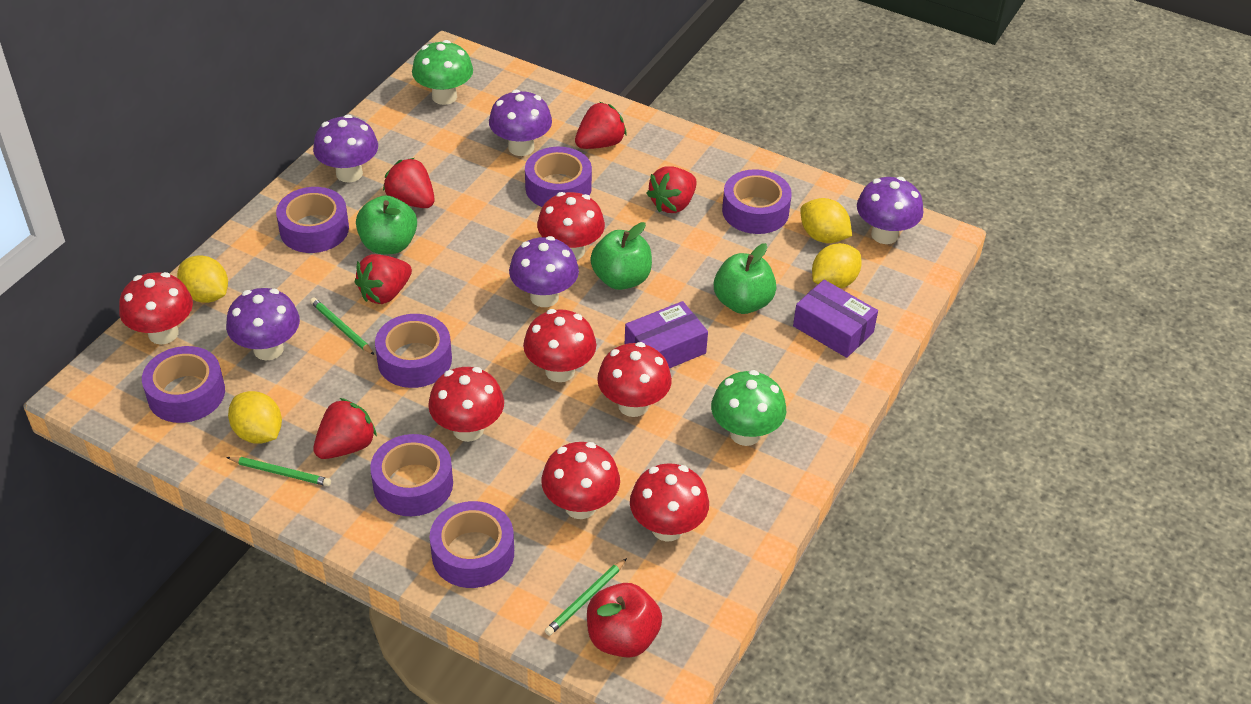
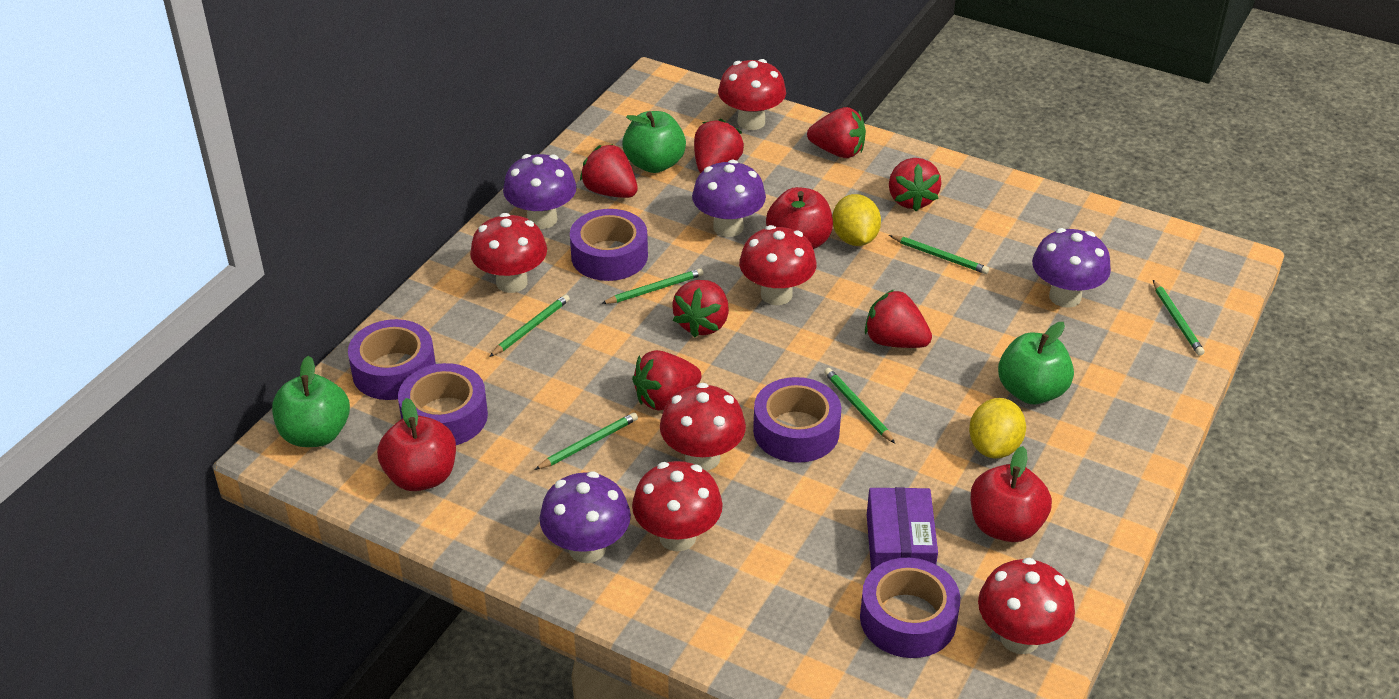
green mushroom: [412,40,473,105] [711,370,786,446] = 2 -> none = 0
green pencil: [226,457,331,486] [310,297,374,355] [545,558,627,636] = 3 -> [489,294,570,357] [534,412,638,470] [601,268,704,304] [824,368,895,444] [889,235,989,274] [1153,280,1205,356] = 6
purple box: [625,301,708,368] [793,280,878,358] = 2 -> [867,487,938,571] = 1
purple mushroom: [226,288,300,361] [313,115,378,183] [489,90,552,156] [509,236,579,307] [857,177,923,244] = 5 -> [503,154,577,229] [540,471,631,563] [692,160,766,237] [1032,228,1111,308] = 4
purple tape: [142,346,225,423] [276,187,349,253] [370,434,453,516] [375,314,452,388] [430,501,514,588] [525,147,592,207] [722,169,792,234] = 7 -> [348,319,436,400] [398,363,488,445] [570,209,648,281] [753,377,841,463] [860,558,960,658] = 5
red apple: [587,583,662,658] = 1 -> [377,398,456,491] [766,187,833,249] [970,446,1052,542] = 3
red mushroom: [119,272,193,344] [428,367,504,442] [523,309,596,382] [537,192,605,260] [541,442,620,519] [597,342,672,417] [630,463,709,542] = 7 -> [470,213,547,293] [632,461,723,551] [660,383,746,471] [718,59,786,130] [739,225,817,305] [978,558,1075,654] = 6
red strawberry: [313,398,377,459] [355,254,412,304] [383,158,435,208] [575,102,627,149] [646,167,697,213] = 5 -> [580,144,638,198] [632,350,701,411] [672,280,729,337] [694,119,744,173] [807,107,866,158] [865,290,932,348] [889,158,942,211] = 7
yellow lemon: [177,255,228,303] [228,391,282,444] [800,198,852,243] [812,243,862,289] = 4 -> [832,194,881,246] [969,398,1026,459] = 2

